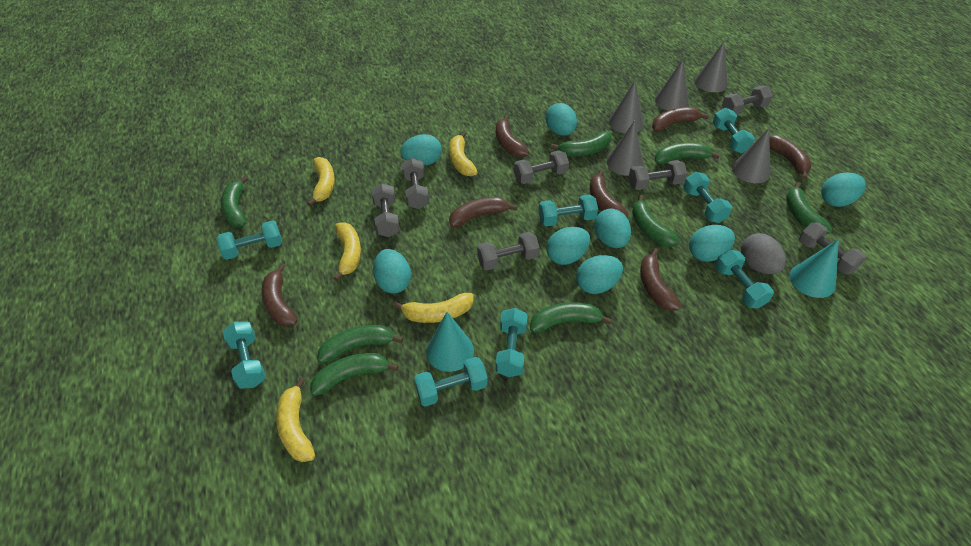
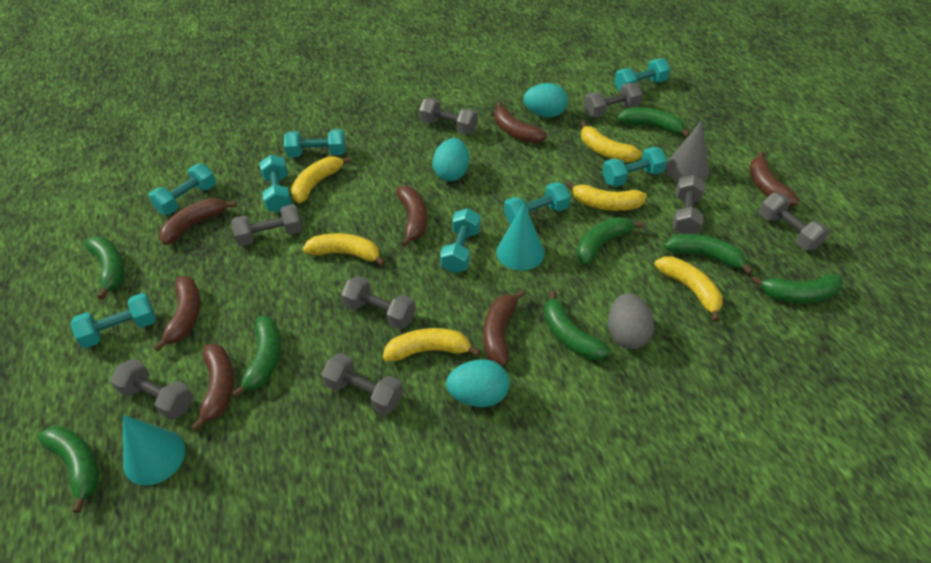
grey cone: [607,121,644,176] [609,81,644,133] [655,60,689,110] [694,42,728,92] [732,128,771,183] = 5 -> [665,120,709,182] = 1
grey dumbbell: [371,183,400,237] [402,158,429,209] [477,232,540,270] [514,150,569,184] [629,160,687,190] [722,86,773,115] [799,223,866,274] = 7 -> [110,359,193,420] [231,204,302,246] [322,353,403,415] [341,276,416,329] [419,98,478,135] [584,83,642,118] [673,175,705,234] [759,193,830,250] = 8
turquoise egg: [373,249,411,294] [401,134,442,166] [546,103,577,136] [546,227,590,265] [576,255,623,294] [594,208,631,248] [689,225,735,262] [821,173,866,207] = 8 -> [433,138,469,181] [446,359,509,407] [523,83,568,117] = 3
yellow banana: [276,378,315,462] [307,157,335,206] [334,222,361,281] [393,293,474,323] [449,131,478,176] = 5 -> [291,156,352,203] [303,233,386,266] [383,328,480,361] [566,181,647,211] [581,121,642,162] [654,256,723,322] = 6

